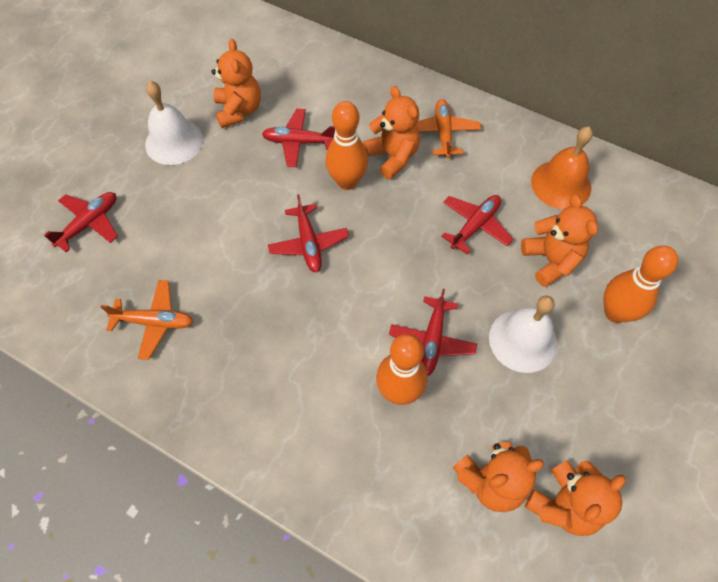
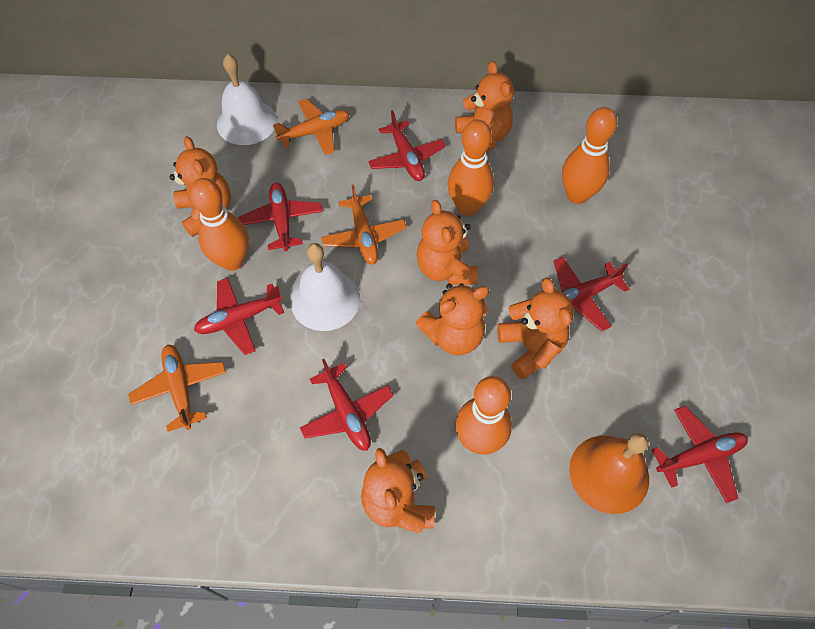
orange bowling pin: [326,101,368,190] [376,334,427,405] [604,246,678,323] = 3 -> [189,178,249,271] [448,120,494,216] [455,376,512,455] [562,107,617,204] = 4
orange plane: [101,280,193,360] [416,99,481,158] = 2 -> [128,345,226,432] [273,99,349,155] [321,184,406,265] = 3
orange teddy bear: [211,39,261,128] [363,86,420,179] [453,442,544,512] [521,194,598,287] [525,460,626,536] = 5 -> [170,136,231,237] [361,448,435,534] [416,200,478,285] [416,283,489,355] [455,61,514,153] [497,278,574,380] = 6
red plane: [44,192,118,252] [262,109,335,167] [268,194,349,272] [389,289,477,376] [441,195,514,254] = 5 -> [194,278,284,355] [238,182,323,251] [300,359,394,451] [368,110,446,181] [553,257,629,331] [651,406,748,503] = 6

